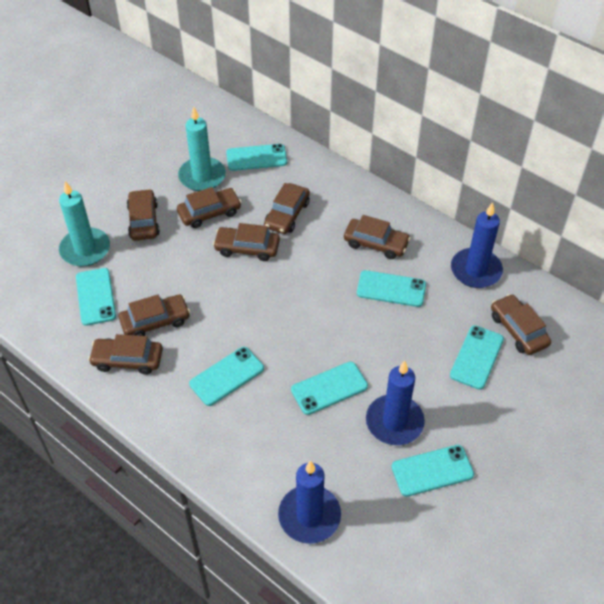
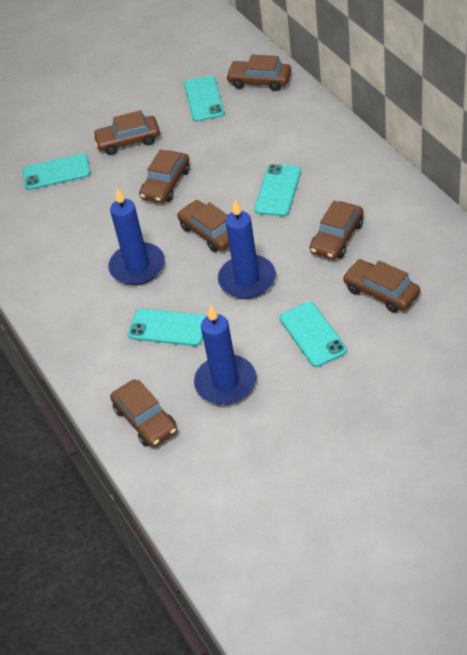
brown car: [88,334,163,375] [119,295,190,336] [127,189,160,241] [177,187,241,228] [213,223,280,261] [264,183,310,234] [344,215,411,259] [491,294,551,355] = 8 -> [93,110,160,155] [110,380,177,447] [139,149,190,203] [177,200,229,252] [226,54,291,91] [310,201,364,260] [343,259,420,313] = 7
turquoise candle: [59,181,110,267] [178,107,226,191] = 2 -> none = 0
turquoise phone: [76,268,116,326] [189,347,264,406] [226,144,287,171] [291,362,368,415] [357,270,426,307] [391,445,474,497] [450,325,504,390] = 7 -> [23,154,91,190] [128,309,207,346] [184,76,225,122] [254,164,301,216] [279,302,347,367] = 5

